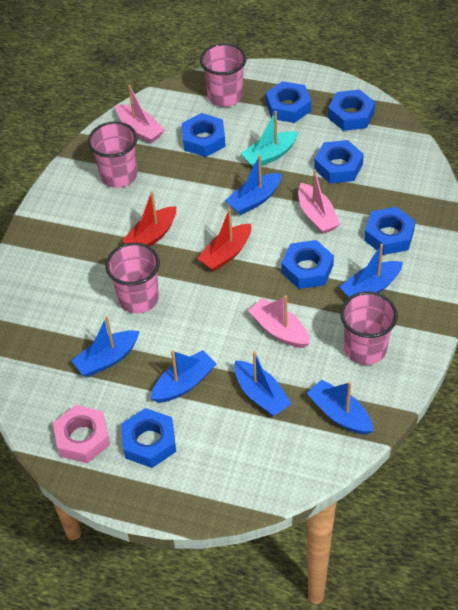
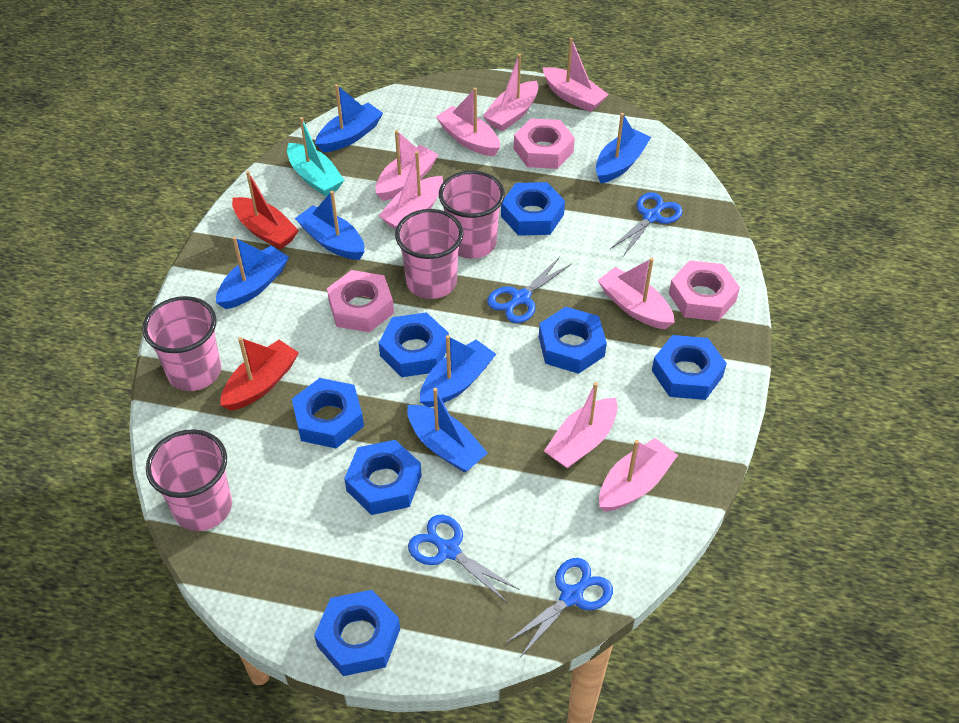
blue scissors: none = 0 -> [408,515,518,603] [487,257,572,323] [506,558,613,656] [610,192,683,257] = 4
pink boat: [116,85,165,143] [248,295,310,348] [298,169,340,234] = 3 -> [376,130,439,201] [379,151,443,229] [436,88,500,156] [483,54,538,131] [543,38,609,112] [544,382,617,469] [598,258,675,329] [599,438,678,512] = 8
pink nut: [53,405,110,463] = 1 -> [327,270,394,333] [514,118,575,169] [669,260,740,321] = 3

